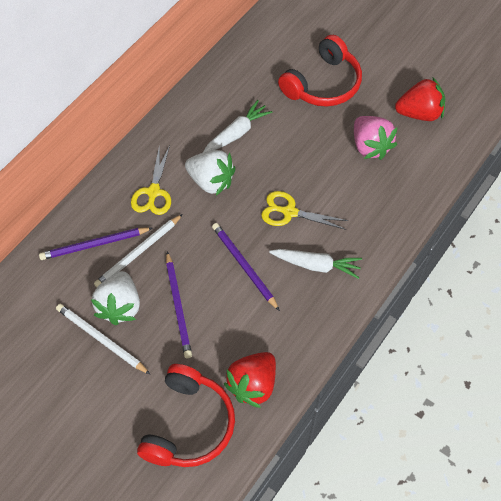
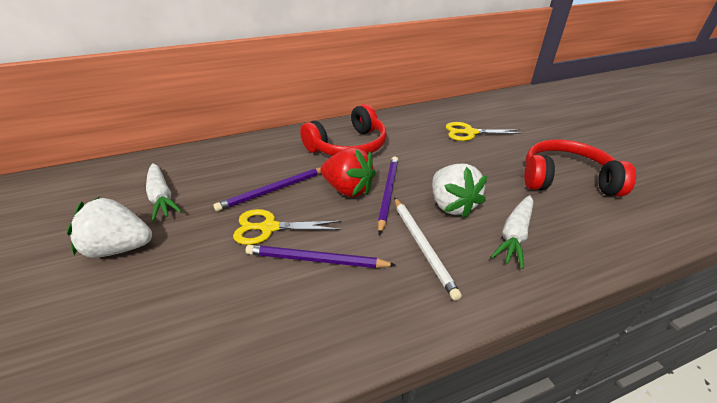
pink strawberry: [354,116,397,160] = 1 -> none = 0
red strawberry: [224,352,276,408] [395,77,445,121] = 2 -> [320,147,376,197] = 1
white pencil: [56,304,150,374] [94,214,183,287] = 2 -> [394,197,462,301] = 1

